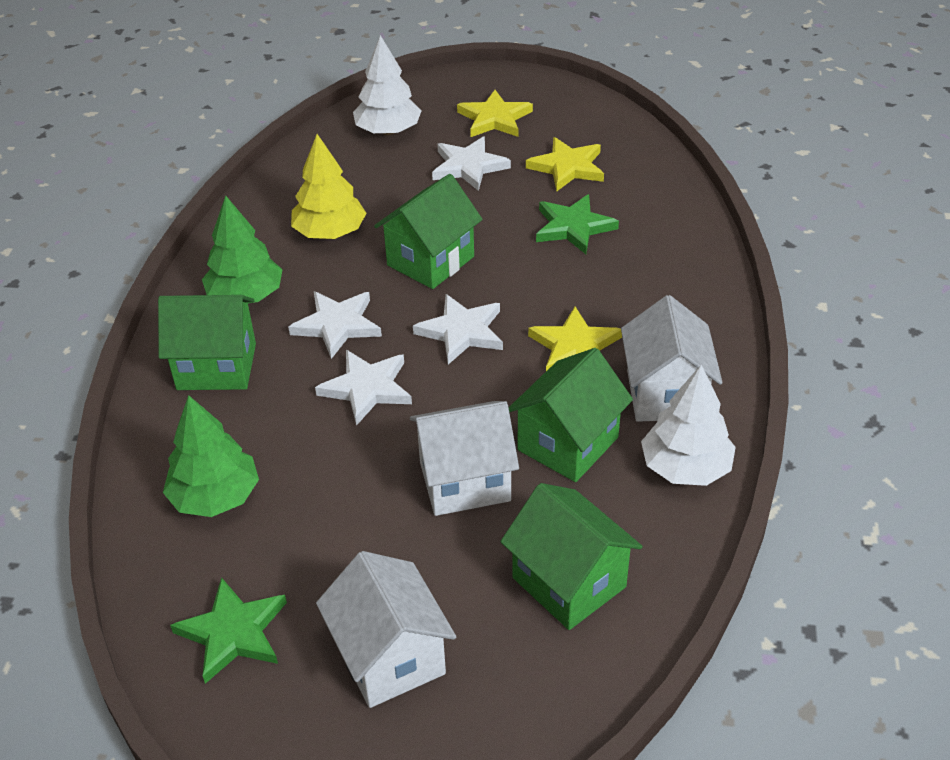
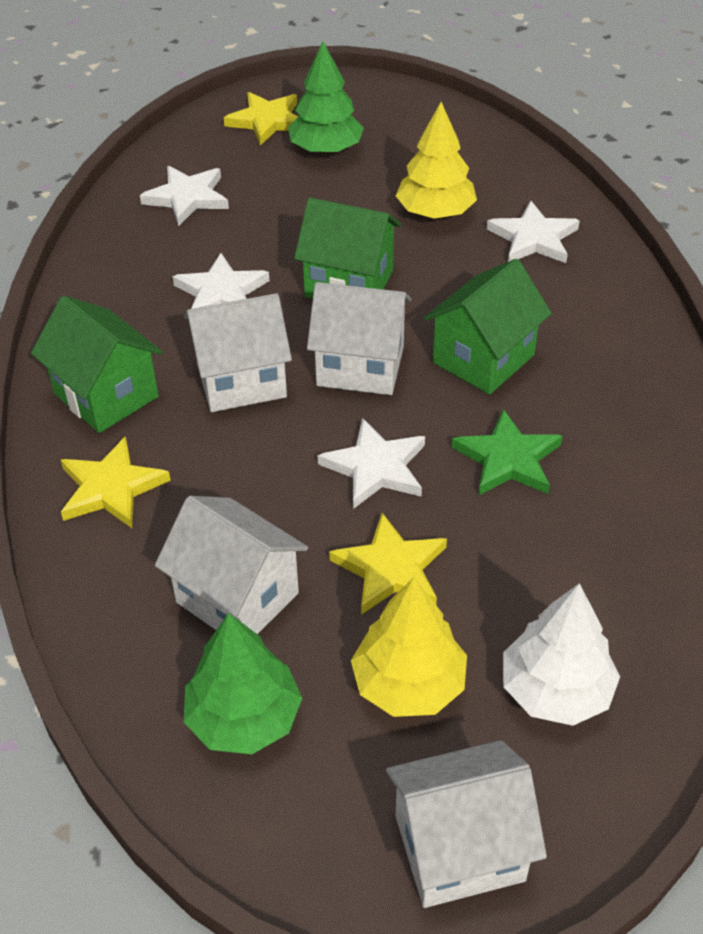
green house: [158,295,256,390] [374,174,483,289] [500,483,643,630] [508,348,633,482] = 4 -> [31,296,162,433] [294,198,401,299] [424,259,552,395] = 3
green star: [170,577,287,684] [536,194,619,254] = 2 -> [452,409,562,496] = 1
white house: [316,551,456,708] [410,401,519,516] [621,295,723,422] = 3 -> [155,496,308,634] [184,293,292,412] [307,282,412,395] [386,740,547,908] = 4
white tree: [353,35,422,135] [641,365,736,486] = 2 -> [503,583,620,726] = 1
yellow tree: [291,134,367,239] = 1 -> [351,577,467,717] [396,102,477,219] = 2

